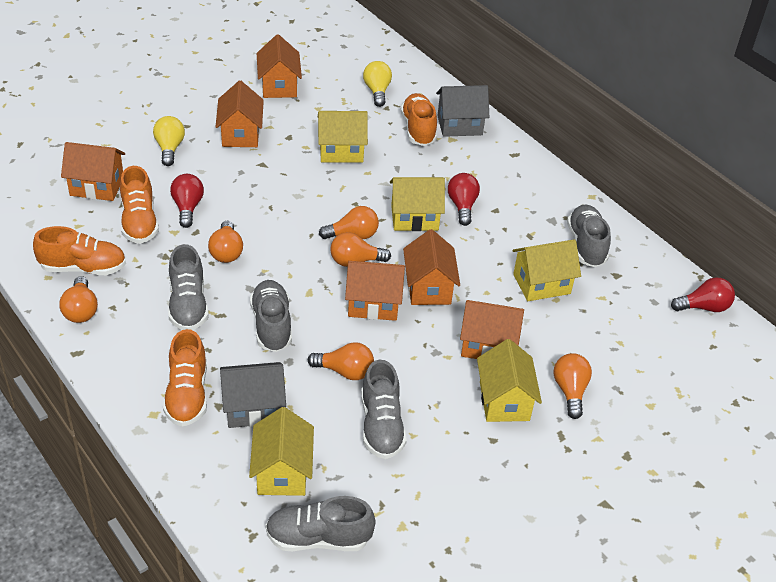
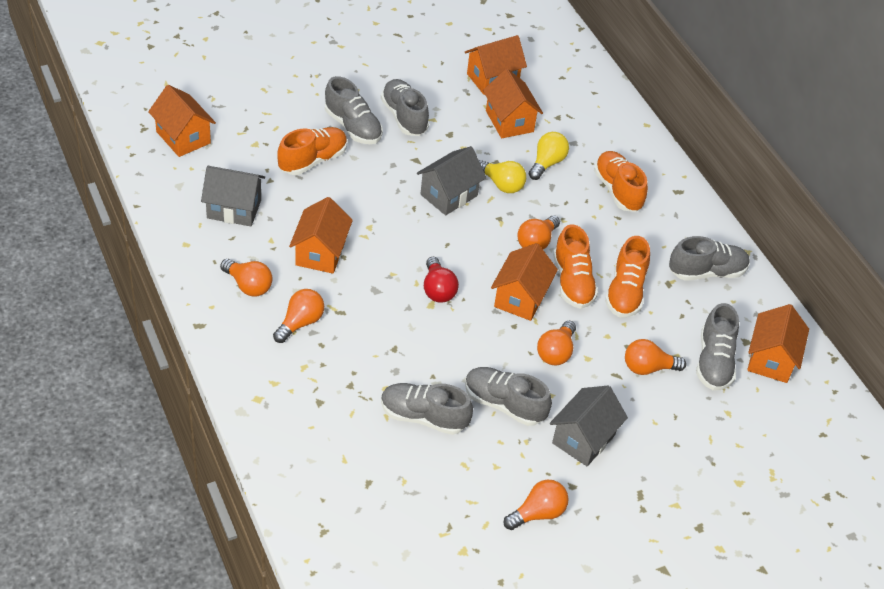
grey house: [220,362,286,428] [436,85,489,137] = 2 -> [201,166,265,226] [417,146,486,215] [550,386,628,466] = 3
grey shoe: [168,244,209,330] [250,280,292,352] [266,496,376,551] [361,360,407,459] [567,204,611,267] = 5 -> [325,76,383,144] [381,79,429,136] [381,383,473,435] [465,367,552,426] [669,236,750,281] [696,303,739,391] = 6
red light bulb: [170,174,204,228] [448,173,480,226] [671,277,735,312] = 3 -> [424,257,459,302] = 1
yellow house: [249,407,314,496] [318,111,368,163] [390,177,445,231] [477,339,542,422] [512,239,581,301] = 5 -> none = 0

